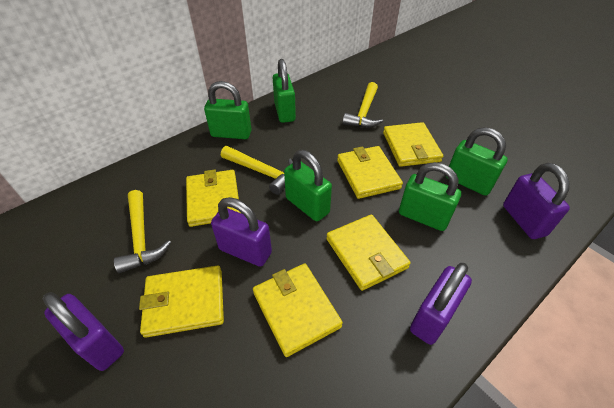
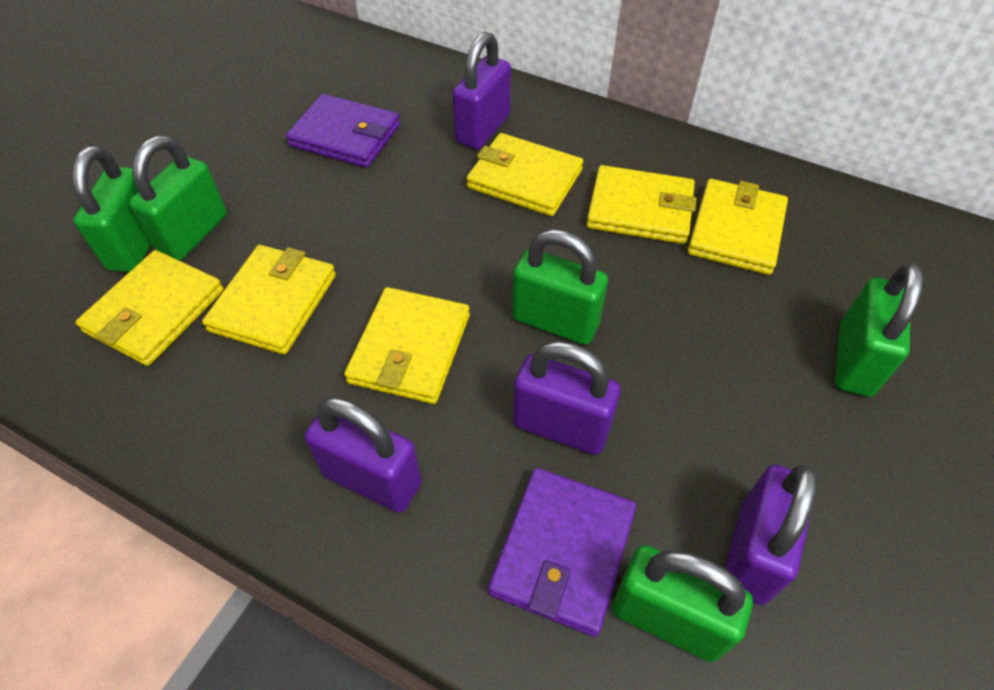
purple wallet: none = 0 -> [286,94,400,168] [488,468,636,637] = 2
yellow hammer: [114,190,171,273] [221,146,293,195] [343,82,383,128] = 3 -> none = 0

